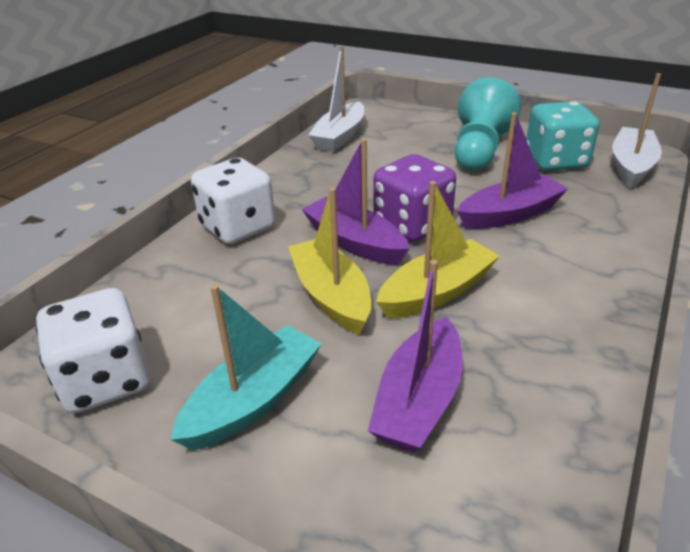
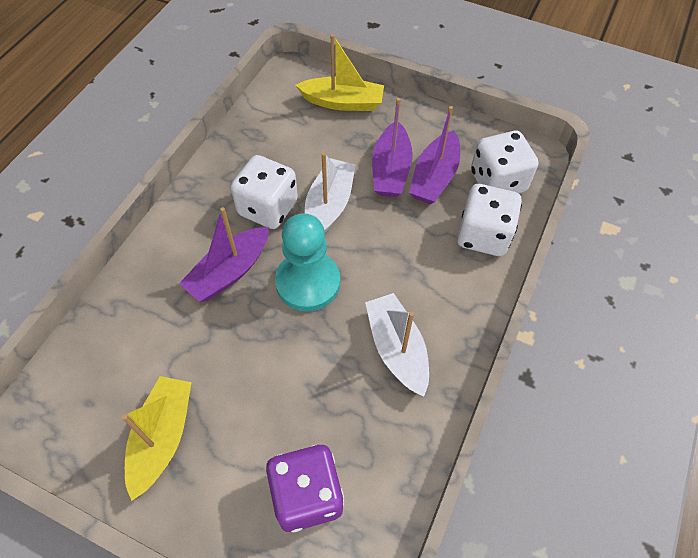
turquoise boat: [171,284,321,450] = 1 -> none = 0
turquoise dice: [526,101,599,171] = 1 -> none = 0
white dice: [36,288,150,413] [191,158,275,244] = 2 -> [231,155,298,229] [457,184,522,256] [471,131,538,193] = 3

